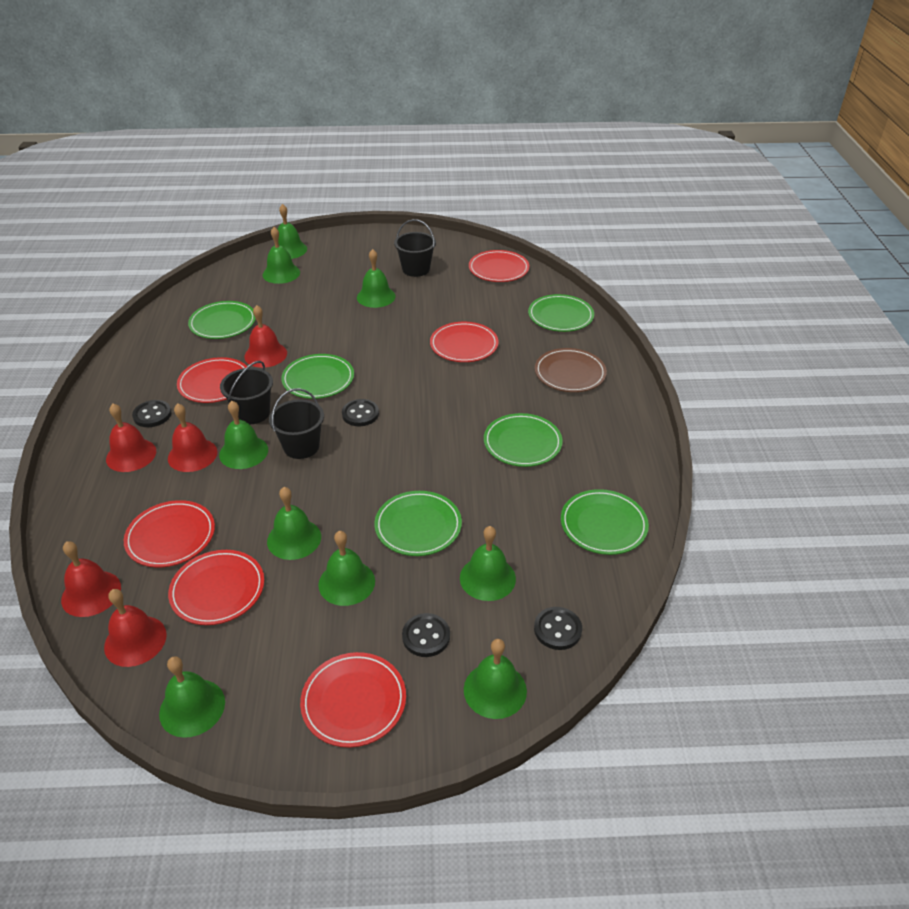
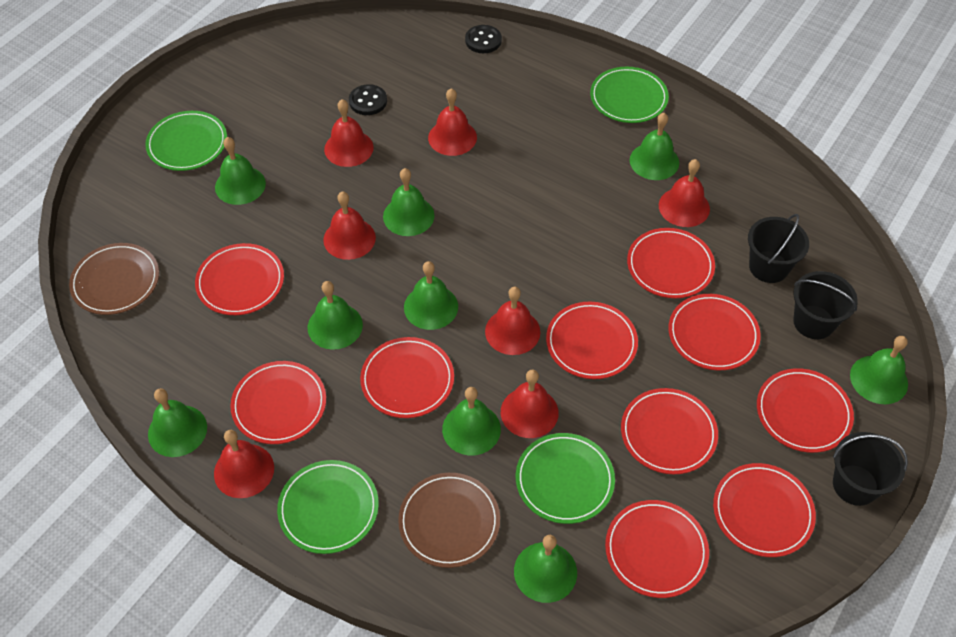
black button: [132,400,172,427] [342,399,379,426] [402,613,450,657] [534,607,582,650] = 4 -> [349,84,387,115] [465,25,502,53] = 2
brown plate: [535,348,607,392] = 1 -> [69,243,159,315] [398,473,500,568] = 2
green plate: [188,301,256,339] [281,354,354,399] [374,491,462,556] [484,413,562,467] [528,294,594,332] [561,489,649,555] = 6 -> [145,111,227,171] [277,460,379,554] [516,433,615,524] [590,67,669,123] = 4
red bell: [61,541,121,617] [104,589,167,667] [106,404,156,472] [168,403,217,472] [244,305,287,368] = 5 -> [214,430,274,498] [323,192,376,260] [324,99,374,167] [428,88,477,156] [485,287,540,355] [501,370,559,438] [659,159,710,227] = 7
red plate: [124,500,215,567] [168,550,264,625] [177,357,247,403] [300,652,406,747] [430,322,499,362] [469,250,530,282] = 6 -> [195,243,284,315] [230,361,326,444] [360,337,454,418] [546,302,638,379] [605,500,709,598] [621,388,718,474] [627,228,715,298] [668,294,761,370] [713,463,816,557] [757,368,854,453] = 10

